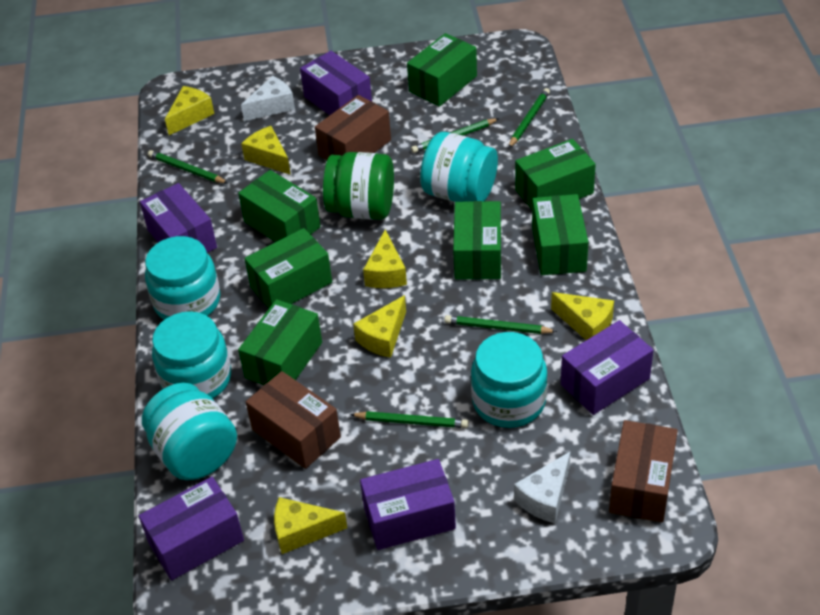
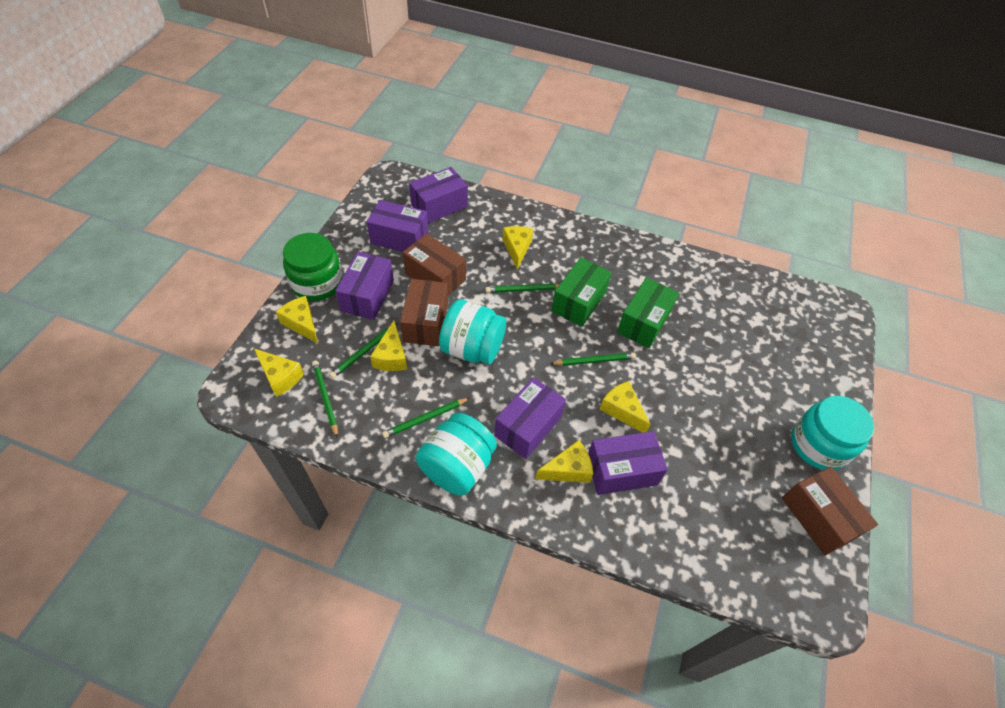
green box: [238,170,321,242] [238,299,322,385] [244,228,332,308] [407,33,477,107] [453,201,501,280] [515,139,596,209] [532,194,588,275] = 7 -> [551,258,612,327] [617,278,679,348] = 2
turquoise jar: [142,383,237,480] [145,236,220,320] [152,311,231,399] [420,132,498,202] [471,332,548,428] = 5 -> [416,413,497,495] [439,299,506,365] [791,396,874,470] = 3
white cheese: [241,76,295,121] [514,451,571,523] = 2 -> none = 0

